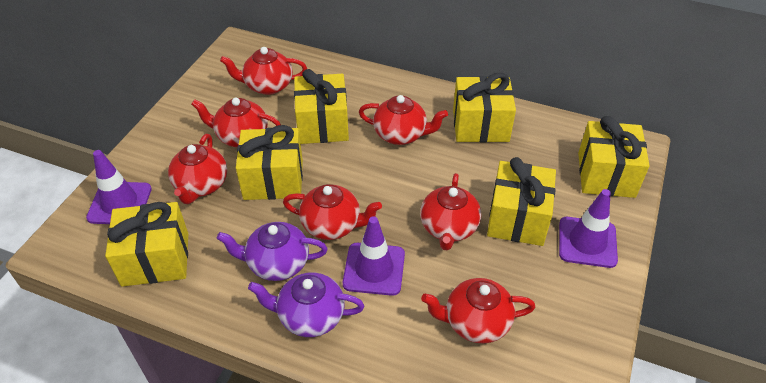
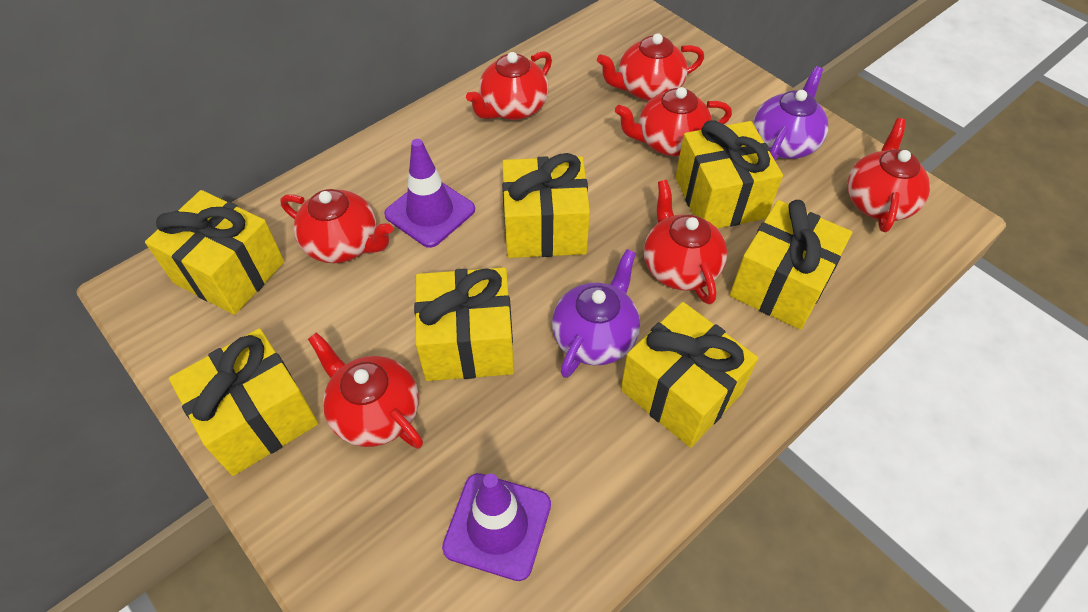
purple traffic cone: [86,150,152,224] [343,216,405,296] [559,189,618,268] = 3 -> [384,139,475,248] [442,473,551,581] = 2
yellow gift: [105,202,188,287] [236,125,303,200] [294,69,349,144] [453,73,516,143] [487,157,556,246] [578,116,650,198] = 6 -> [145,190,284,315] [169,328,318,476] [414,267,514,381] [502,153,590,258] [621,302,758,448] [675,120,783,229] [730,200,852,330] = 7

